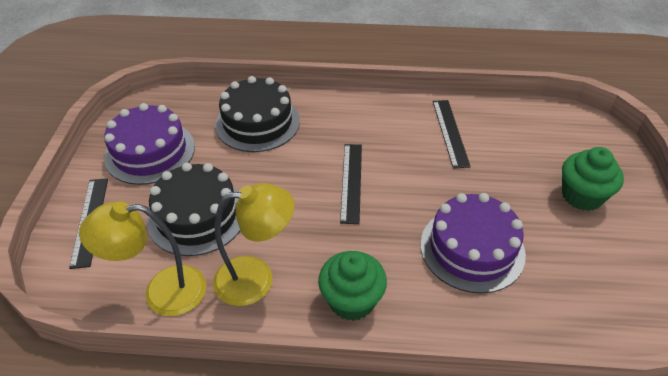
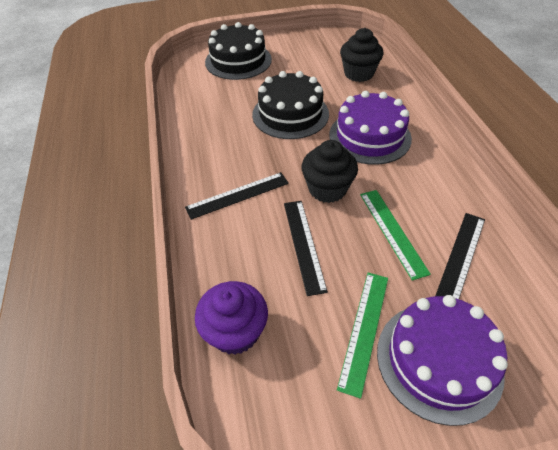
black cupcake: none = 0 -> [302,140,358,203] [340,28,384,82] = 2
green cupcake: [318,251,387,321] [562,147,624,211] = 2 -> none = 0
green ruler: none = 0 -> [337,273,388,399] [360,190,431,280] = 2
purple cupcake: none = 0 -> [195,281,268,355] = 1
yellow lamp: [79,201,206,316] [213,183,294,306] = 2 -> none = 0

